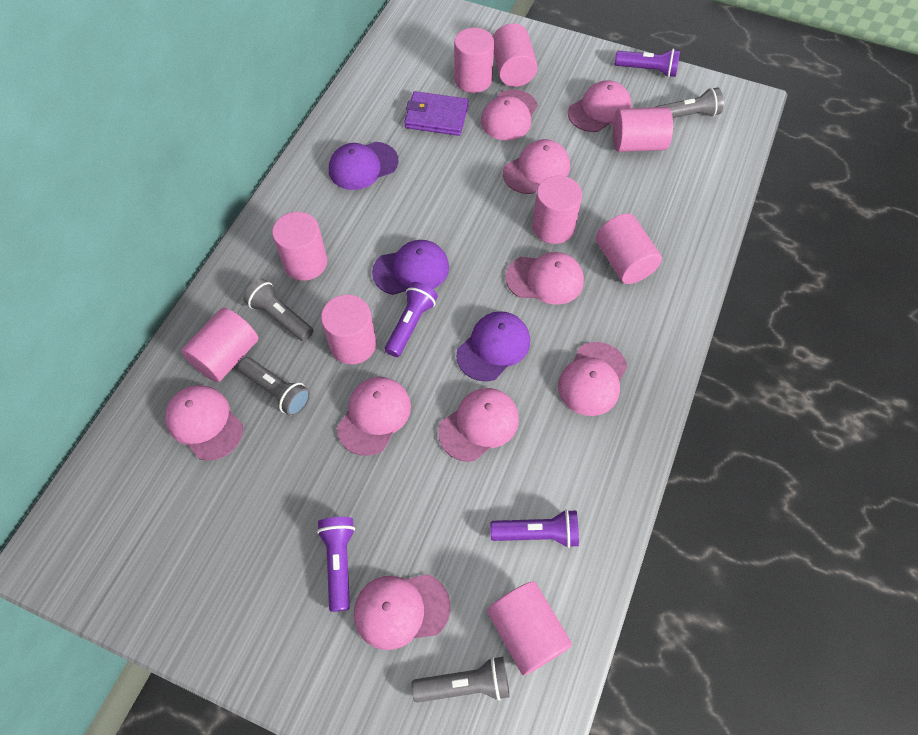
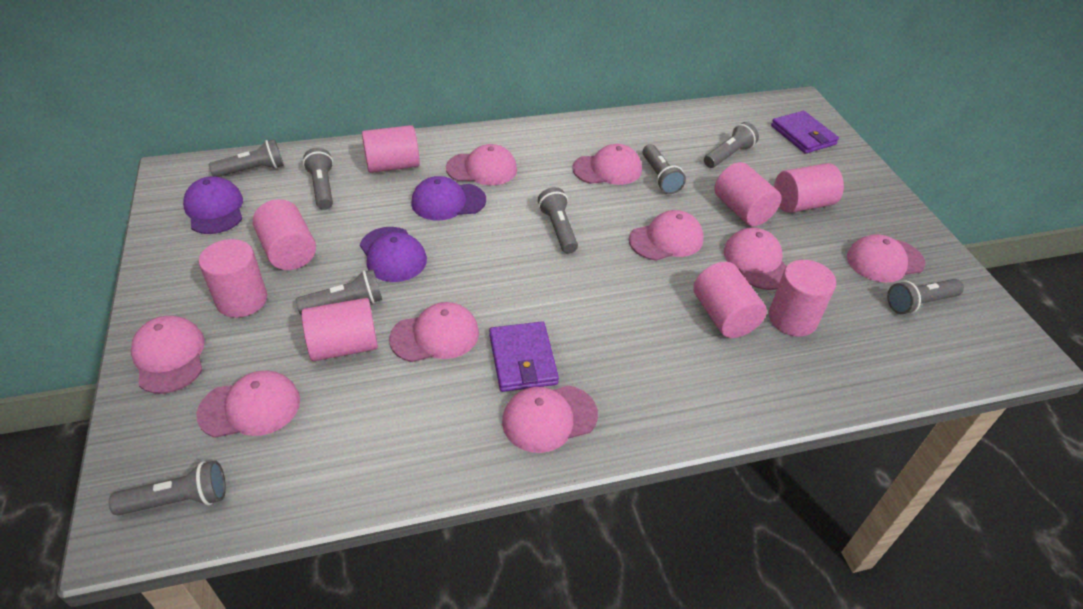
grey flashlight: [238,357,311,416] [243,278,313,341] [411,656,510,703] [656,88,724,118] = 4 -> [109,460,226,516] [209,139,284,177] [295,269,382,315] [303,148,333,210] [538,187,578,254] [643,144,686,194] [704,122,759,168] [887,279,964,314] = 8
pink cylinder: [181,308,258,382] [272,212,327,281] [321,295,376,364] [454,28,494,93] [487,581,572,675] [493,23,538,87] [532,176,582,244] [596,213,662,284] [613,107,673,152] = 9 -> [199,239,267,318] [253,199,316,270] [301,298,378,361] [362,125,420,173] [693,262,767,338] [714,162,782,226] [769,260,836,337] [774,163,844,213] = 8
purple flashlight: [317,517,355,612] [385,282,438,357] [490,509,579,548] [615,48,680,77] = 4 -> none = 0
purple wallet: [404,91,468,136] = 1 -> [489,321,559,392] [771,111,839,154] = 2

